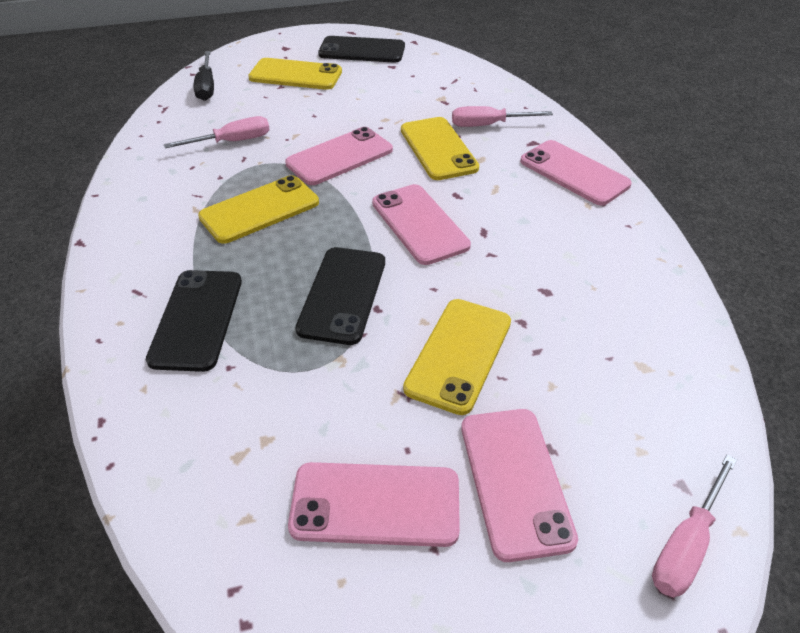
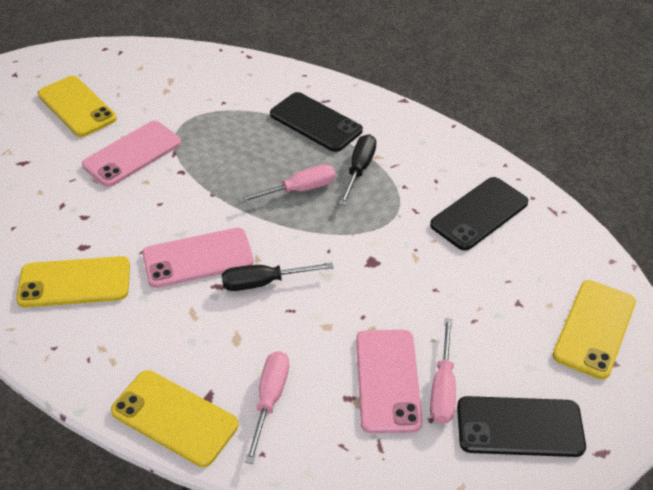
black screwdriver: [193,51,214,101] = 1 -> [221,263,334,291] [339,134,376,206] = 2
pink phone: [285,127,393,185] [288,462,460,547] [372,184,471,265] [461,409,578,562] [520,140,632,205] = 5 -> [82,121,181,187] [142,228,254,288] [356,330,423,433] = 3

